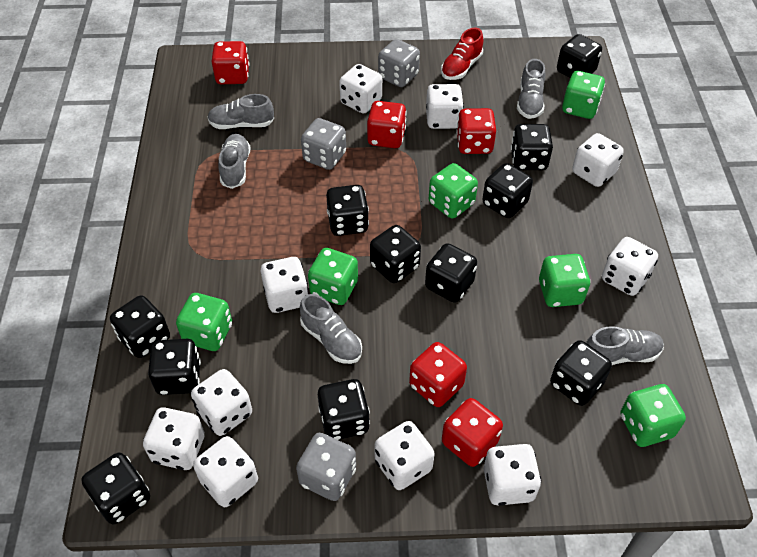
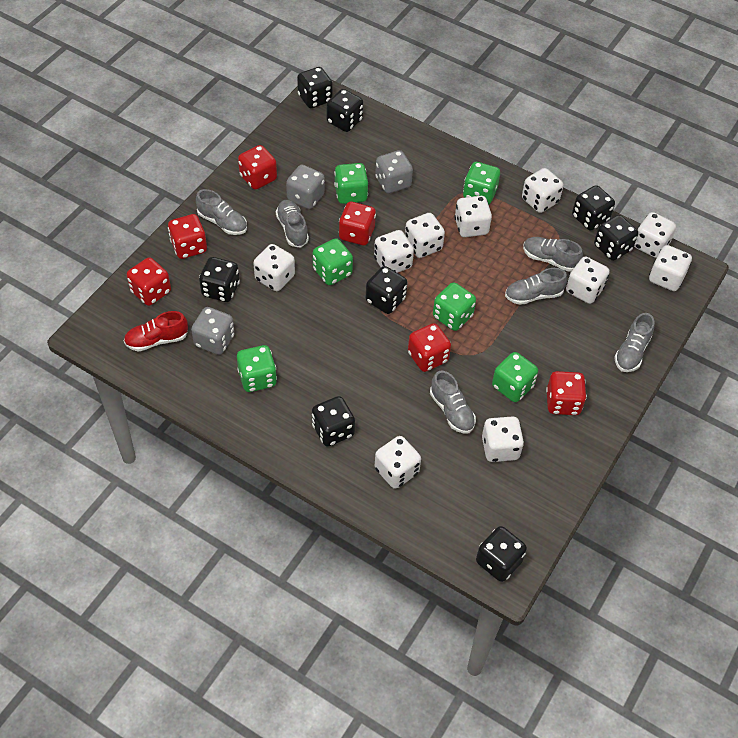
black dice: [81,453,150,524] [110,295,170,358] [148,339,201,395] [318,379,370,440] [326,185,369,236] [370,225,421,283] [425,243,477,303] [482,163,533,218] [511,124,553,170] [550,340,612,406] [557,34,602,78] = 11 -> [199,257,240,302] [297,67,333,108] [312,396,355,447] [327,89,363,132] [366,266,407,314] [476,526,527,582] [572,185,615,231] [594,215,638,261] = 8
grey shoe: [208,94,274,129] [218,134,251,189] [300,294,362,364] [517,59,546,119] [586,326,664,365] = 5 -> [196,189,247,235] [276,200,309,248] [430,371,476,434] [505,268,567,305] [523,237,583,272] [614,313,654,372] = 6
red dice: [211,41,249,84] [367,101,407,148] [409,342,467,407] [442,398,503,467] [456,108,496,154] = 5 -> [127,257,171,306] [168,214,207,259] [238,145,277,190] [339,202,376,246] [408,323,451,372] [546,371,587,415] = 6

